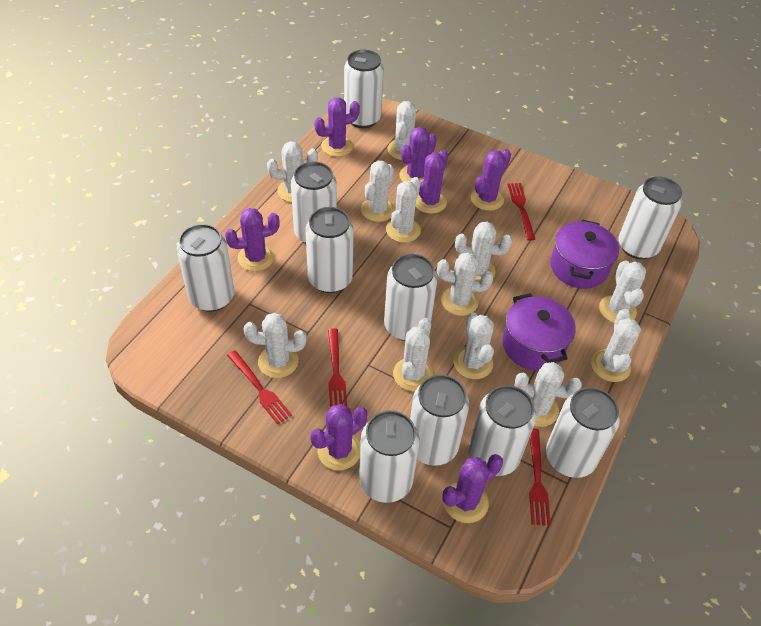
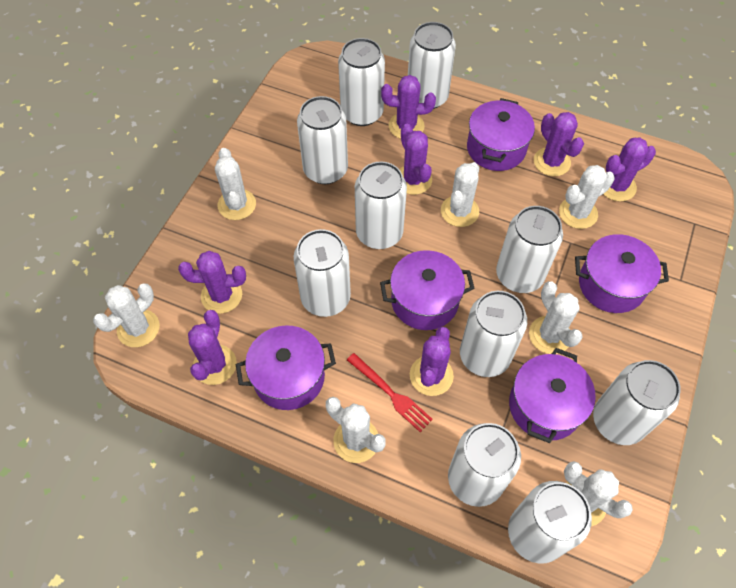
purple pot: [502,293,576,371] [550,219,619,289] = 2 -> [236,325,336,410] [380,250,475,330] [467,98,535,171] [509,348,596,443] [575,234,669,313] = 5
red fork: [227,350,292,424] [328,328,347,408] [507,183,535,241] [529,428,551,526] = 4 -> [347,353,433,432] = 1
white cactus: [244,313,306,378] [267,141,318,202] [361,161,395,222] [386,177,421,243] [388,101,416,160] [393,318,434,391] [437,252,493,316] [453,312,494,379] [455,222,512,280] [514,362,582,427] [591,309,641,382] [599,260,646,323] = 12 -> [93,283,160,347] [215,148,256,220] [326,397,386,463] [441,162,479,227] [529,281,583,354] [559,165,615,229] [564,461,633,526] = 7

